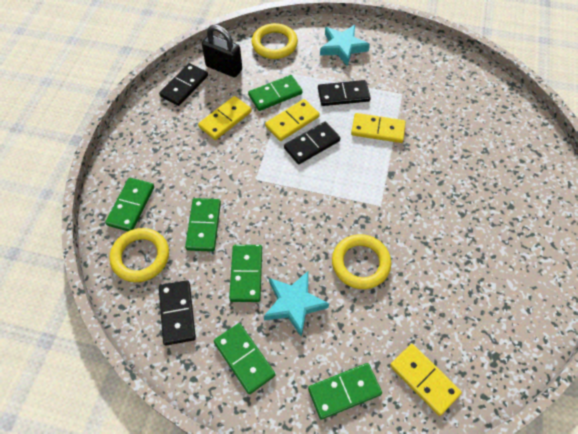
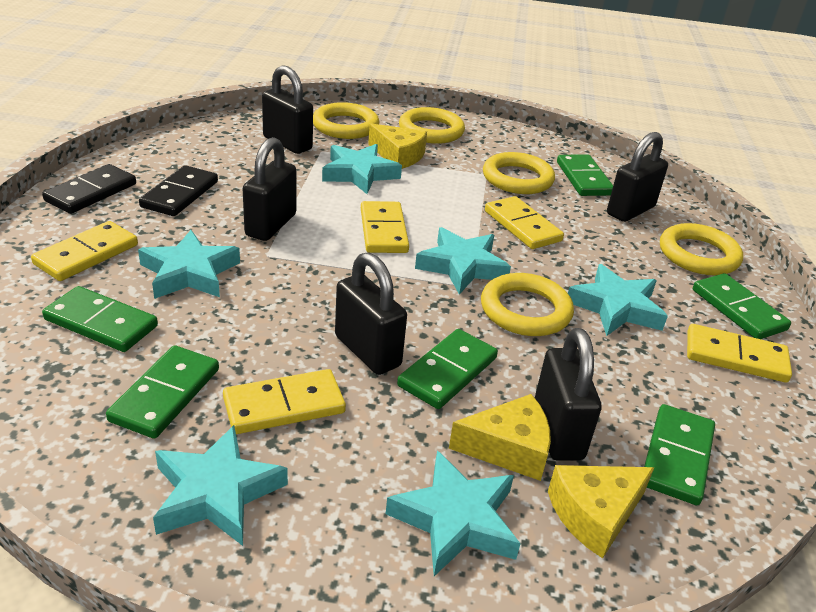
black domino: [159,63,208,106] [159,280,196,346] [284,122,340,164] [318,80,371,106] = 4 -> [42,164,136,214] [139,165,218,216] = 2
black padlock: [202,24,242,78] = 1 -> [243,137,296,241] [262,65,313,154] [335,252,407,375] [535,328,601,461] [607,132,668,222] = 5
turquoise star: [264,271,329,337] [320,25,370,66] = 2 -> [138,230,240,299] [153,425,288,546] [322,144,402,194] [386,450,521,576] [415,227,511,295] [568,264,668,336] = 6
yellow cheese: none = 0 -> [368,123,427,169] [449,394,551,481] [548,465,655,558] = 3
yellow domino: [198,96,252,140] [265,99,320,141] [351,113,406,143] [390,344,462,416] = 4 -> [31,221,138,281] [223,369,346,434] [361,201,409,253] [485,196,564,249] [687,324,792,383] = 5
yellow ring: [110,228,169,282] [251,23,298,59] [332,234,391,289] = 3 -> [313,102,379,139] [399,107,465,144] [481,273,574,336] [483,152,555,194] [660,223,743,275] = 5

